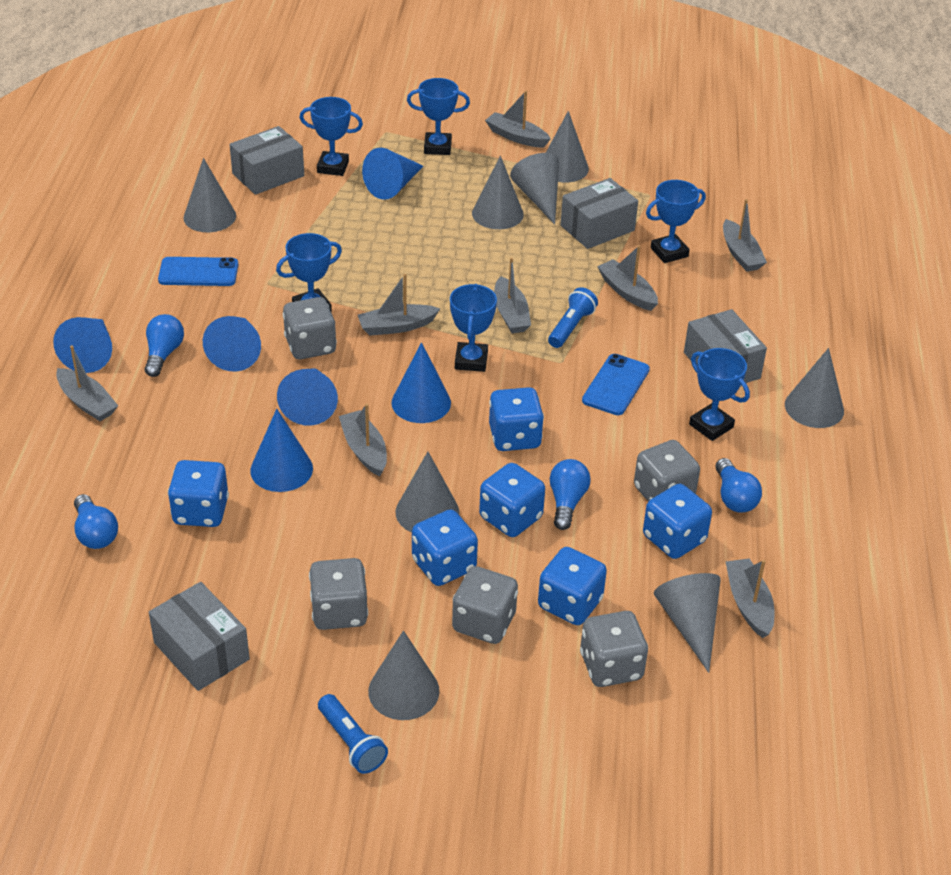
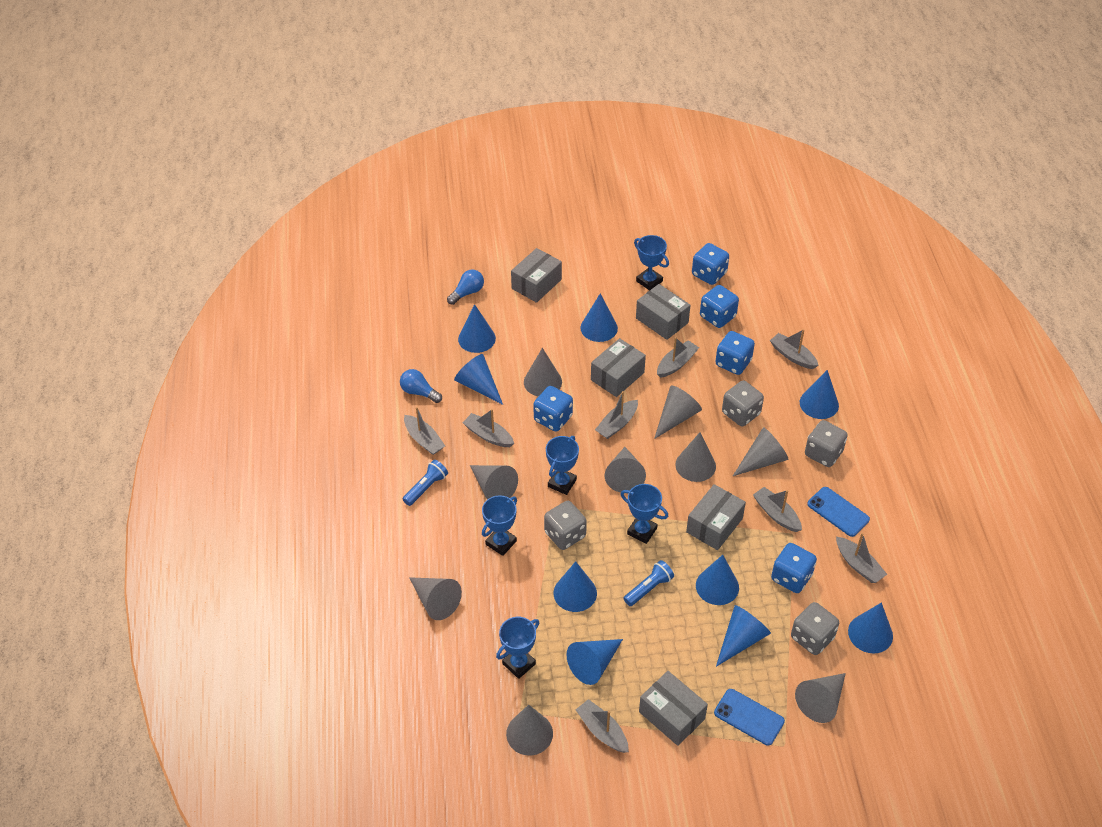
blue cone: [53,317,112,373] [203,316,261,372] [250,409,313,492] [277,368,338,426] [362,148,423,200] [392,342,451,423] = 6 -> [454,354,503,405] [458,304,496,353] [554,561,597,612] [567,639,623,685] [581,293,618,342] [696,555,739,605] [716,605,771,667] [800,370,839,419] [848,603,893,653] = 9
blue dice: [168,460,229,527] [412,509,478,586] [479,463,545,537] [489,387,544,451] [538,547,607,625] [643,484,712,559] = 6 -> [533,386,573,432] [692,243,729,285] [700,285,739,328] [715,331,755,375] [771,543,817,593] = 5
blue light bulb: [74,494,118,549] [145,314,184,377] [550,459,591,530] [716,458,762,513] = 4 -> [400,369,442,403] [447,269,484,305] = 2
blue trophy: [276,233,342,312] [300,97,363,176] [407,78,470,155] [450,284,497,372] [646,180,706,263] [689,348,750,441] = 6 -> [482,495,517,556] [496,617,539,679] [546,436,579,495] [621,484,669,544] [634,235,669,291] = 5
grey box: [149,582,250,691] [230,126,304,195] [561,178,638,249] [684,309,767,383] = 4 -> [511,248,562,303] [591,338,646,397] [636,284,691,340] [639,671,708,746] [686,484,746,550] = 5
grey cone: [183,158,236,232] [368,630,439,720] [396,452,459,533] [472,156,524,229] [510,153,559,225] [546,111,589,182] [654,573,721,673] [785,348,844,428] = 8 -> [409,577,462,620] [470,465,518,500] [506,704,553,756] [524,348,562,397] [605,447,646,492] [654,386,702,439] [675,432,716,482] [733,427,788,476] [795,673,846,723] = 9
grey dice: [283,297,337,359] [309,558,368,630] [452,566,518,644] [580,611,648,687] [634,440,700,502] = 5 -> [544,501,587,550] [722,381,764,427] [791,602,839,655] [805,420,848,467] = 4

